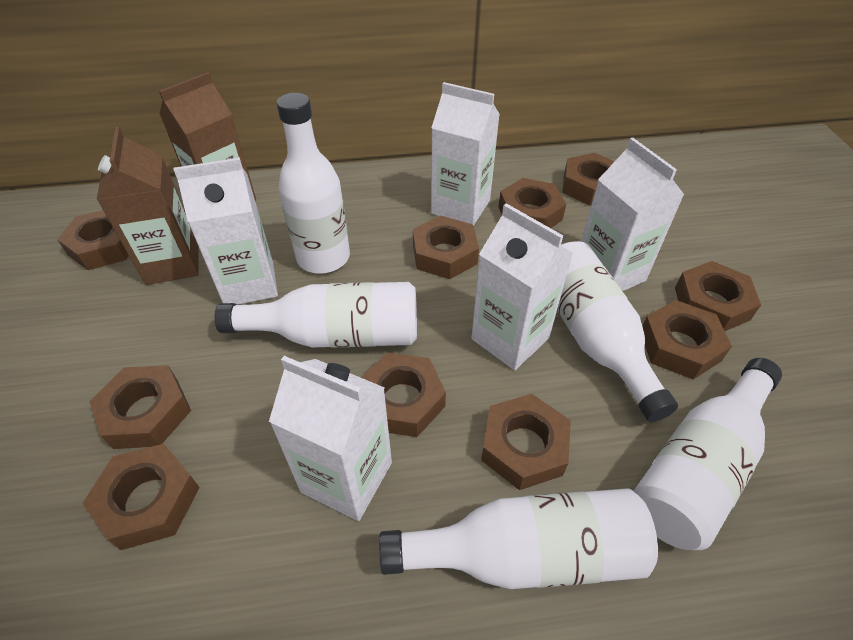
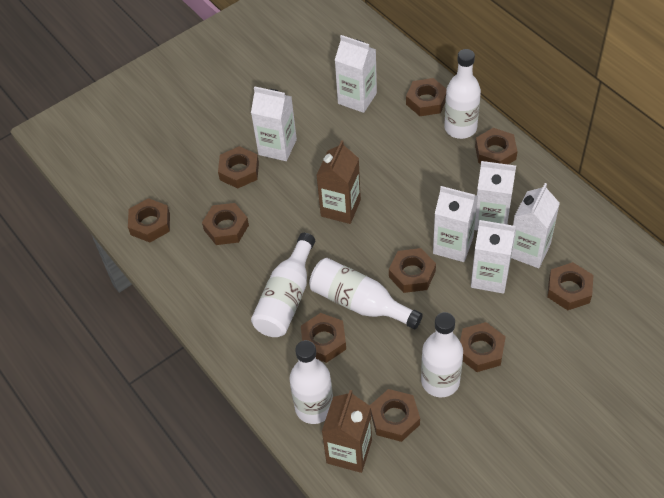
white carton: [174,158,278,305] [269,356,392,521] [431,82,500,226] [471,203,573,370] [581,138,684,291] = 5 -> [251,86,297,161] [335,35,377,113] [433,186,478,262] [471,220,516,294] [474,161,516,231] [511,183,560,268] = 6

